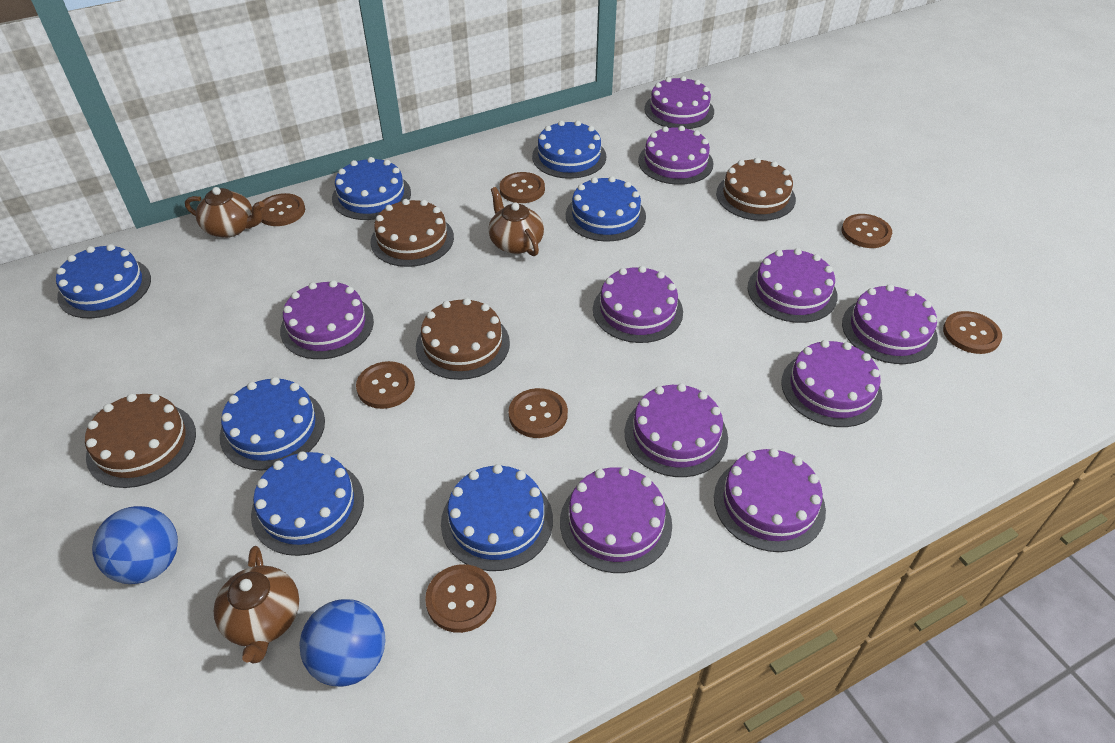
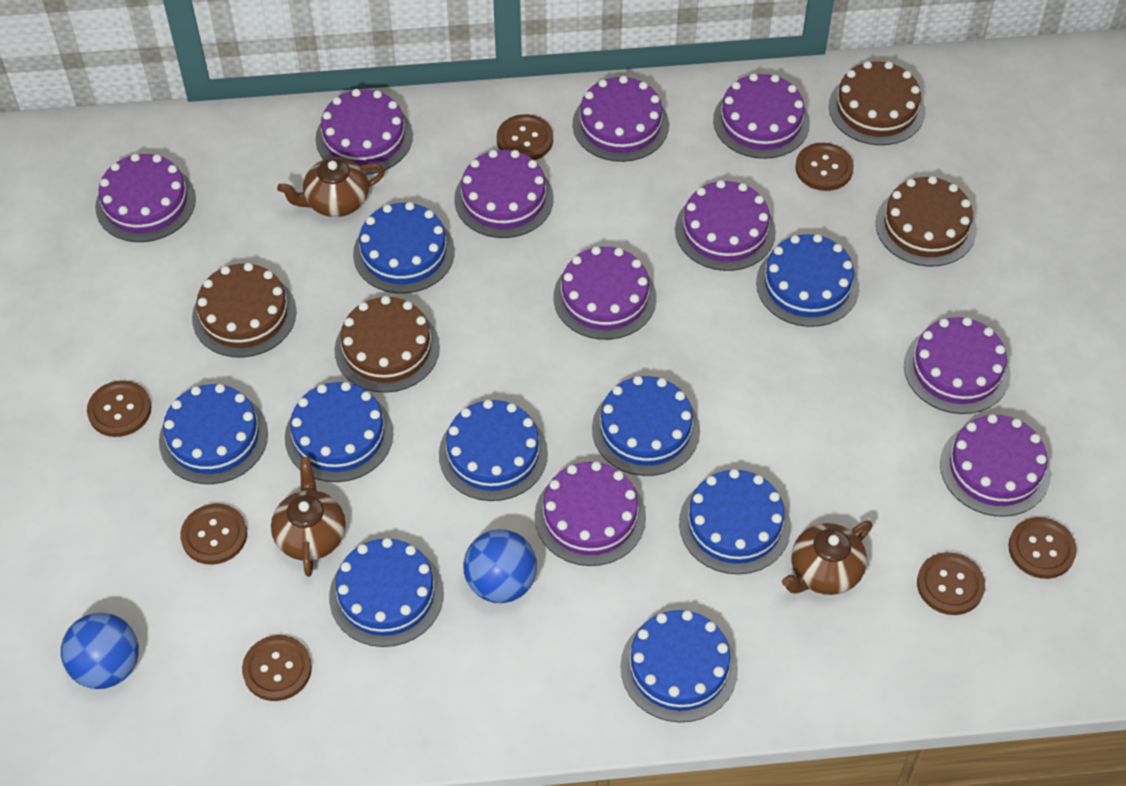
blue cake: [56,244,151,318] [220,377,325,471] [251,451,364,556] [332,157,411,220] [441,464,553,571] [532,120,606,179] [566,176,646,241] = 7 -> [159,384,268,484] [285,382,393,482] [329,538,444,647] [353,202,455,293] [439,399,548,501] [592,376,700,476] [620,610,738,722] [679,469,791,574] [756,234,859,327] = 9

